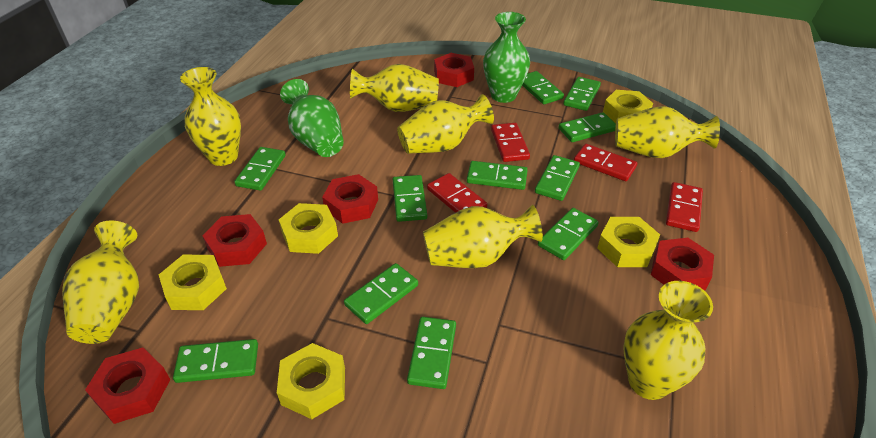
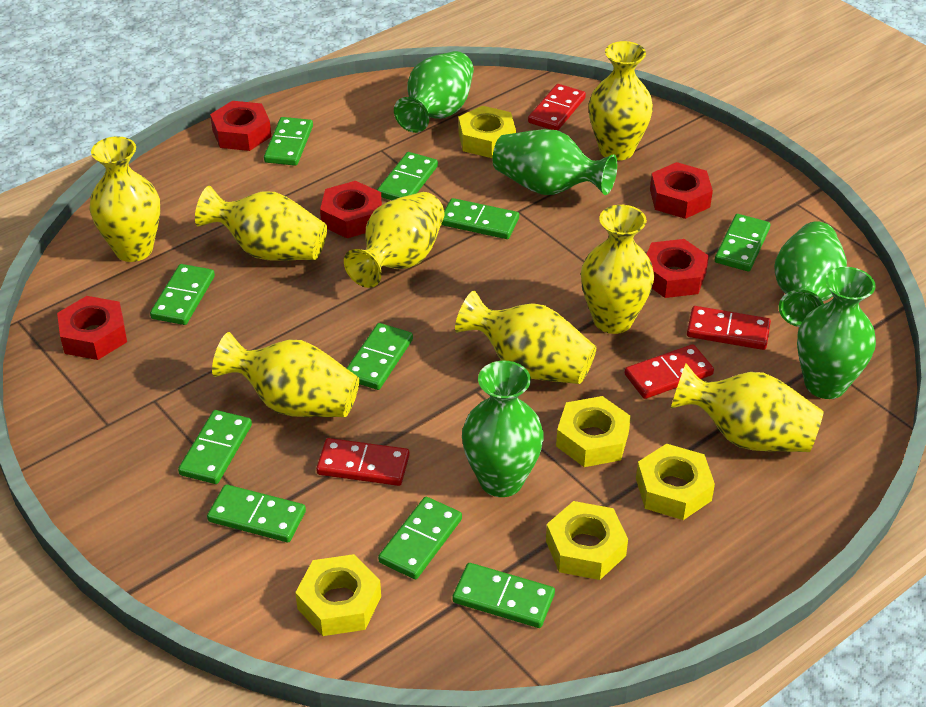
green domino: [173,339,258,383] [234,147,286,191] [344,263,418,324] [393,175,427,222] [407,317,456,389] [467,161,528,190] [522,71,564,104] [535,155,580,201] [538,208,599,260] [558,112,616,142] [563,77,601,111] = 11 -> [150,264,215,325] [178,410,252,484] [207,484,306,542] [264,117,313,166] [347,323,413,390] [377,152,438,200] [378,497,462,579] [441,198,519,239] [452,563,555,628] [715,214,770,271] = 10
green vase: [280,79,344,157] [483,12,530,103] = 2 -> [394,51,474,133] [462,361,544,497] [493,129,617,195] [774,222,847,327] [797,267,876,399] = 5
yellow vase: [62,220,139,344] [180,67,241,166] [350,64,439,112] [397,94,494,154] [423,205,543,268] [615,106,720,158] [623,281,713,400] = 7 -> [89,136,160,262] [195,186,327,261] [212,332,359,417] [344,192,445,288] [455,290,596,384] [581,205,654,334] [589,41,653,161] [671,364,824,452] = 8

